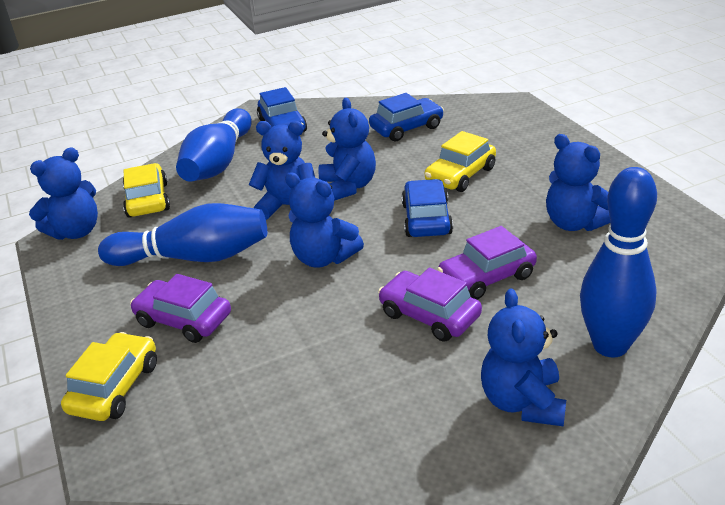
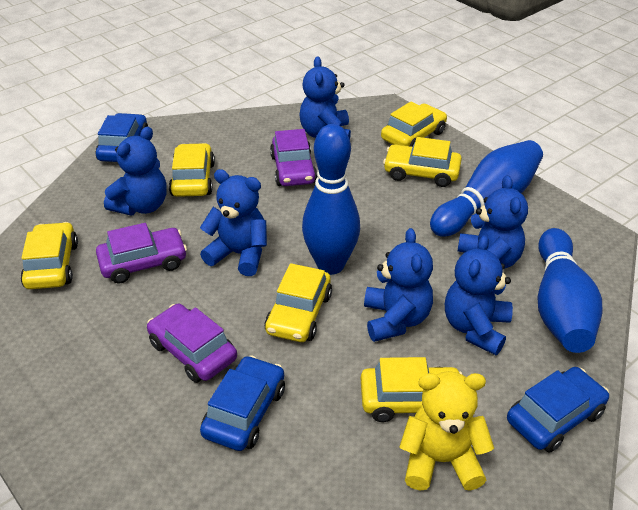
yellow car: [61,332,157,421] [123,163,170,218] [425,131,496,192] = 3 -> [20,222,78,289] [169,143,215,197] [264,263,332,342] [361,357,462,422] [381,102,447,147] [383,137,462,187] = 6
yellow teddy bear: none = 0 -> [399,371,494,491] = 1

